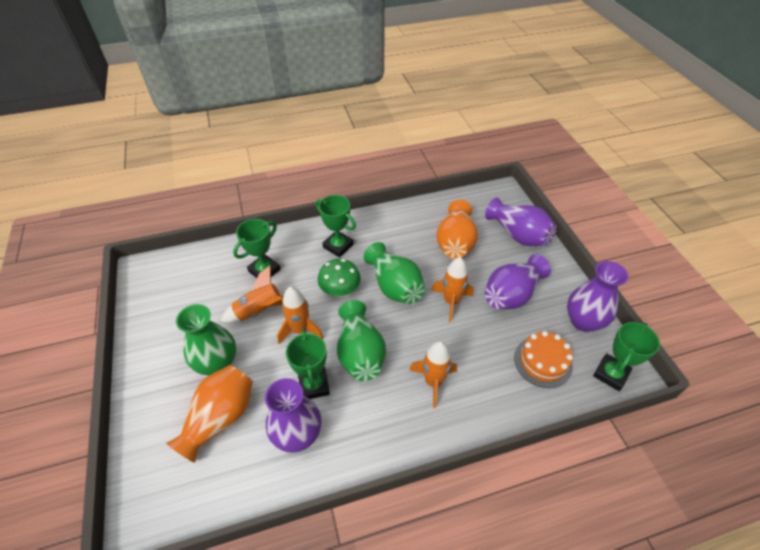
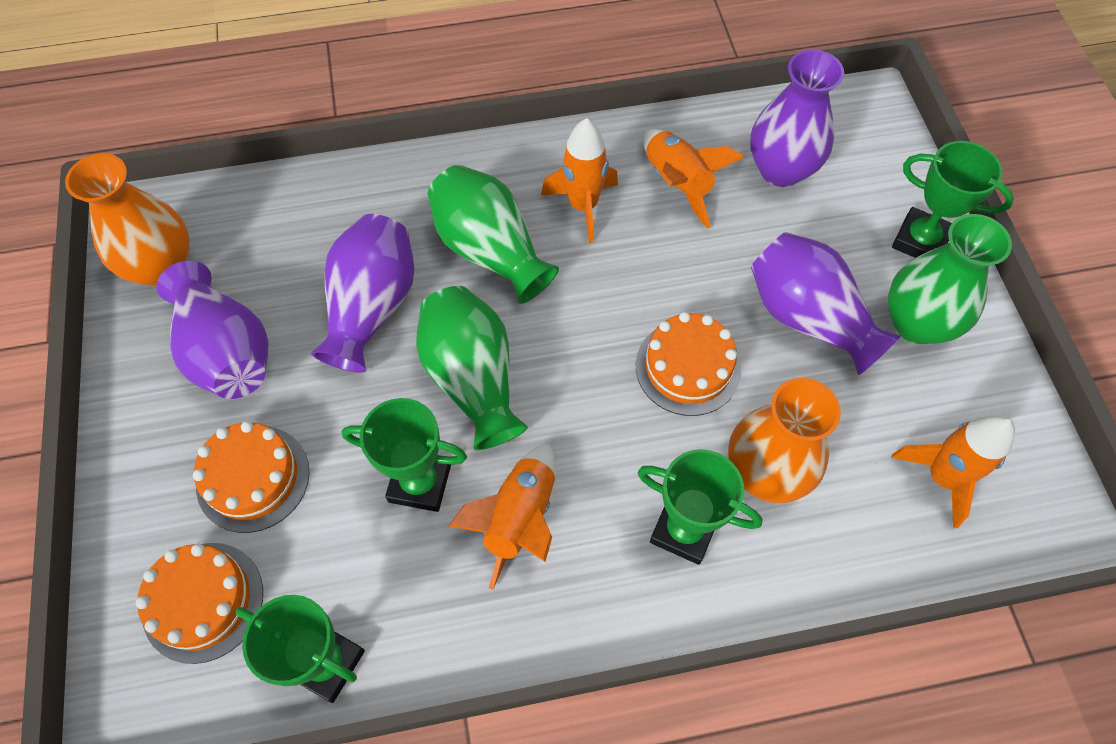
green mushroom: [318,259,361,296] = 1 -> none = 0
orange cake: [514,331,573,388] = 1 -> [135,543,263,664] [193,421,310,533] [636,312,741,416] = 3

